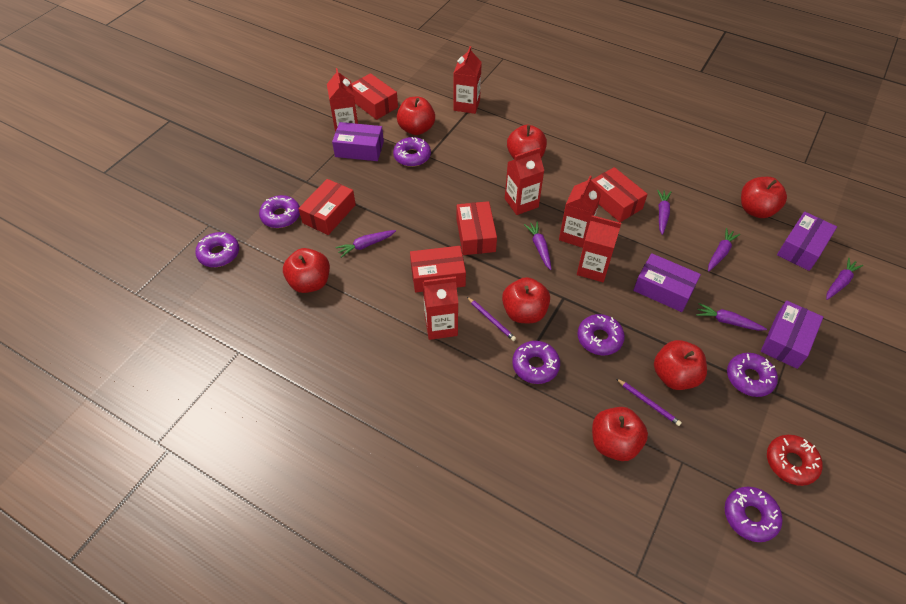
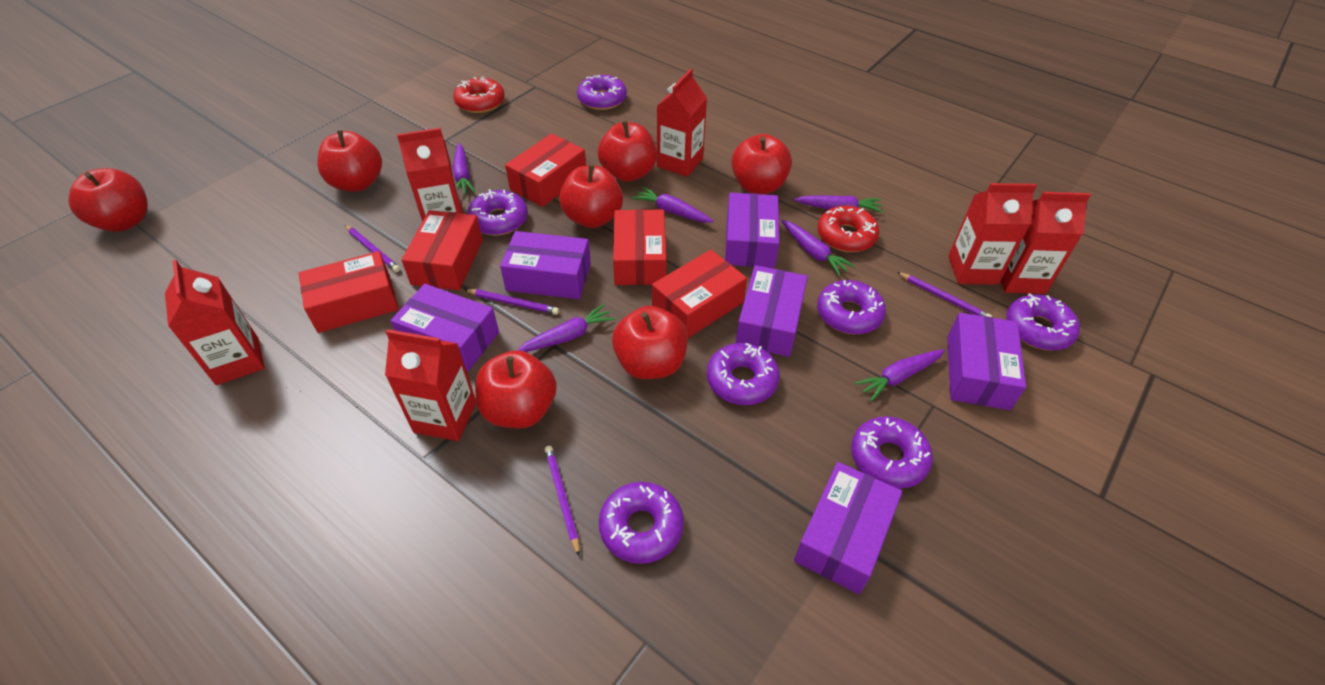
purple box: [332,122,384,161] [633,253,701,312] [761,301,823,369] [777,212,837,271] = 4 -> [391,284,499,371] [500,231,591,299] [725,193,779,268] [736,265,808,357] [794,462,902,594] [947,313,1026,410] = 6
purple pencil: [467,297,516,341] [617,379,682,426] = 2 -> [345,225,400,272] [465,289,559,314] [545,446,580,557] [897,272,992,317] = 4
red donut: [767,435,823,486] = 1 -> [453,77,505,113] [817,206,879,252] = 2

